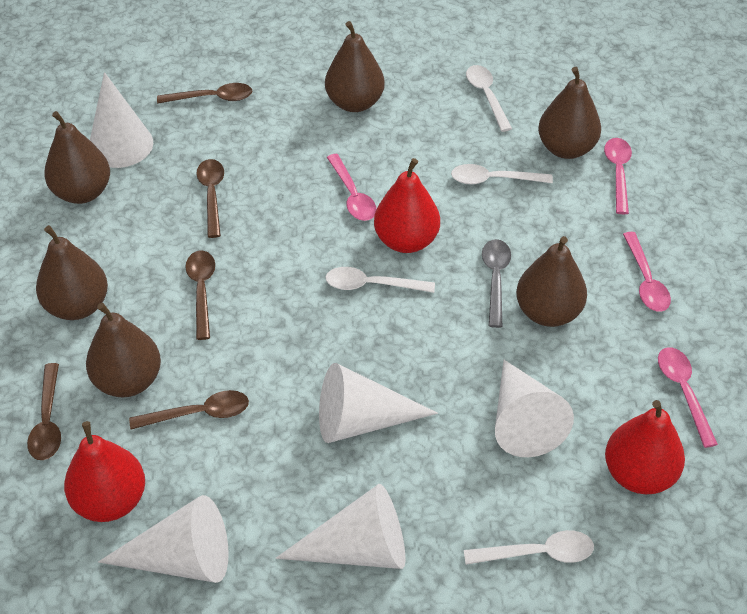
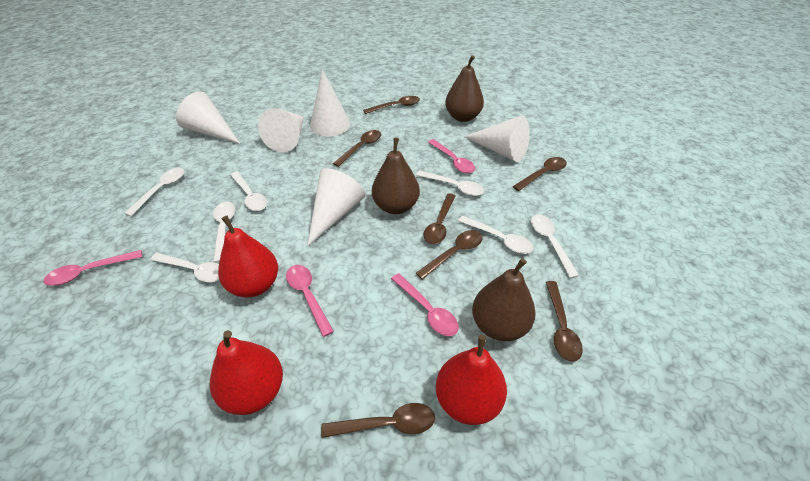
brown pear: [36,225,108,320] [44,111,110,204] [86,303,161,397] [325,21,385,112] [516,236,587,327] [538,67,601,159] = 6 -> [372,138,420,214] [445,55,484,122] [472,258,536,341] = 3
brown spoon: [27,363,61,460] [129,390,249,429] [157,83,253,104] [185,250,215,340] [196,159,224,238] = 5 -> [321,403,435,438] [333,130,381,167] [363,96,420,114] [416,230,483,280] [423,193,456,244] [513,157,567,191] [546,281,583,362] = 7
grey spoon: [482,239,511,328] = 1 -> none = 0
white spoon: [326,267,435,293] [451,164,553,185] [464,530,594,565] [466,65,512,132] = 4 -> [124,167,184,216] [150,253,219,282] [213,202,235,263] [230,171,267,211] [416,170,484,196] [458,215,533,254] [531,215,579,278] = 7

